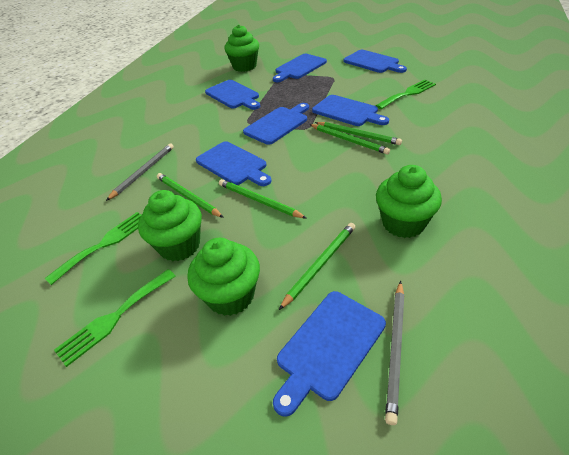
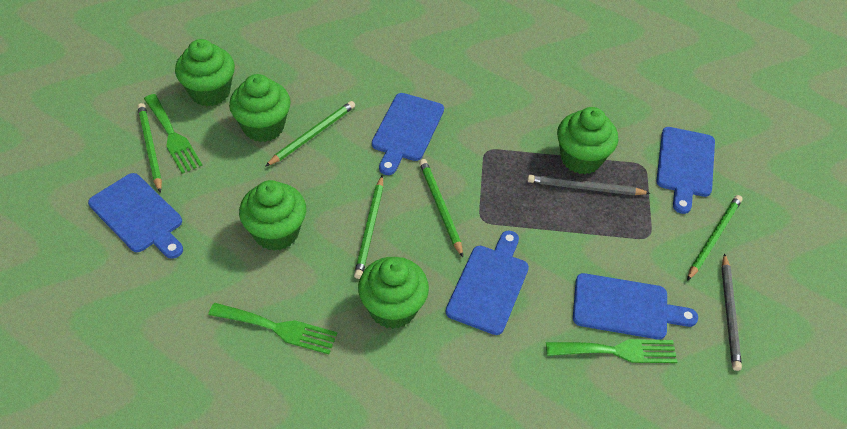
blue cutting board: [196,141,271,186] [205,80,260,110] [243,103,309,145] [273,54,327,82] [273,291,386,417] [312,95,389,126] [343,50,407,73] = 7 -> [88,173,183,259] [372,93,444,175] [446,231,529,335] [573,273,698,339] [656,127,715,214] = 5
green cupcake: [138,190,202,261] [187,238,260,316] [224,24,259,72] [376,165,442,238] = 4 -> [175,39,235,106] [229,74,291,142] [239,180,306,251] [358,257,429,329] [557,107,618,174] = 5

